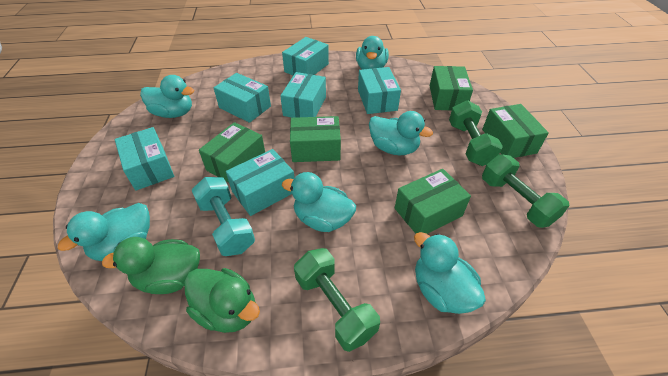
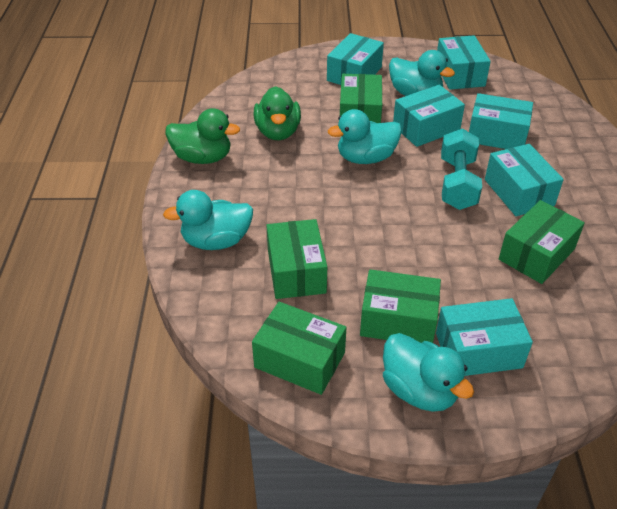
green dumbbell: [294,248,380,352] [449,100,503,166] [482,154,570,228] = 3 -> none = 0
turquoise duck: [58,203,150,261] [140,75,194,118] [282,172,356,232] [356,36,389,70] [369,111,433,155] [414,232,486,314] = 6 -> [163,190,253,250] [328,109,402,164] [383,333,474,412] [389,50,455,96] = 4

